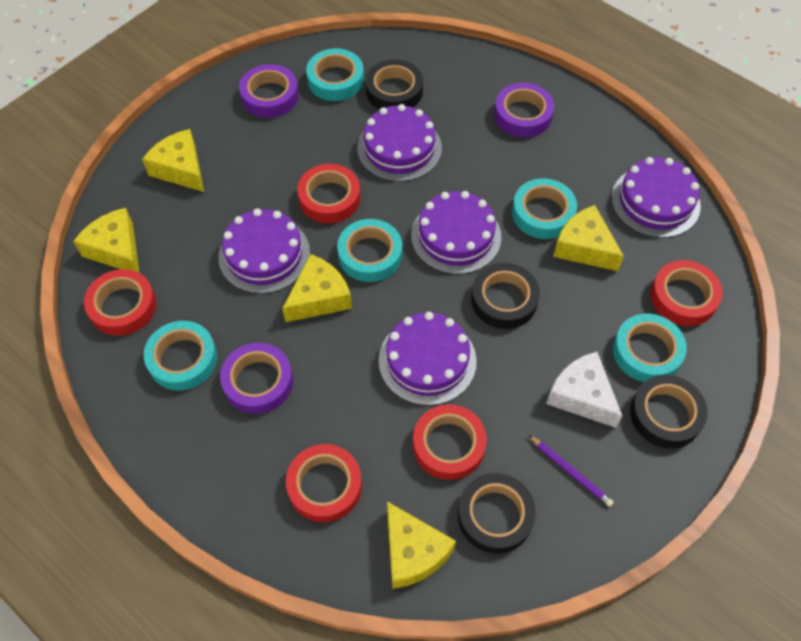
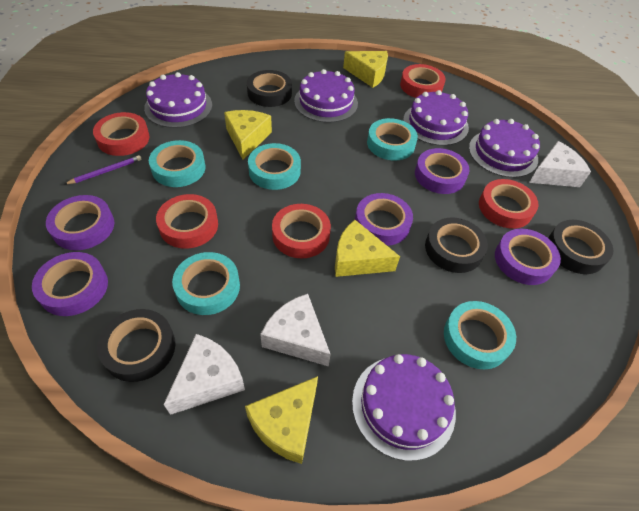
purple tape: [220,343,293,414] [239,64,299,118] [494,83,554,137] = 3 -> [32,252,108,316] [46,195,114,250] [355,193,413,246] [415,148,469,194] [495,229,561,285] = 5
white cheese: [546,352,622,428] = 1 -> [164,334,245,415] [260,294,331,366] [529,141,591,187] = 3
yellow cheese: [73,208,139,273] [142,129,204,192] [282,254,352,322] [387,501,456,589] [553,205,624,271] = 5 -> [224,110,272,160] [245,376,318,464] [335,220,400,277] [343,51,388,88] = 4

